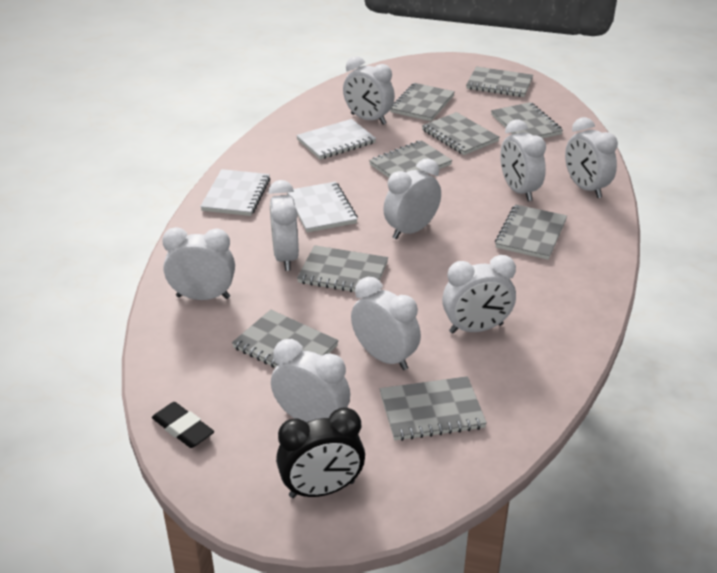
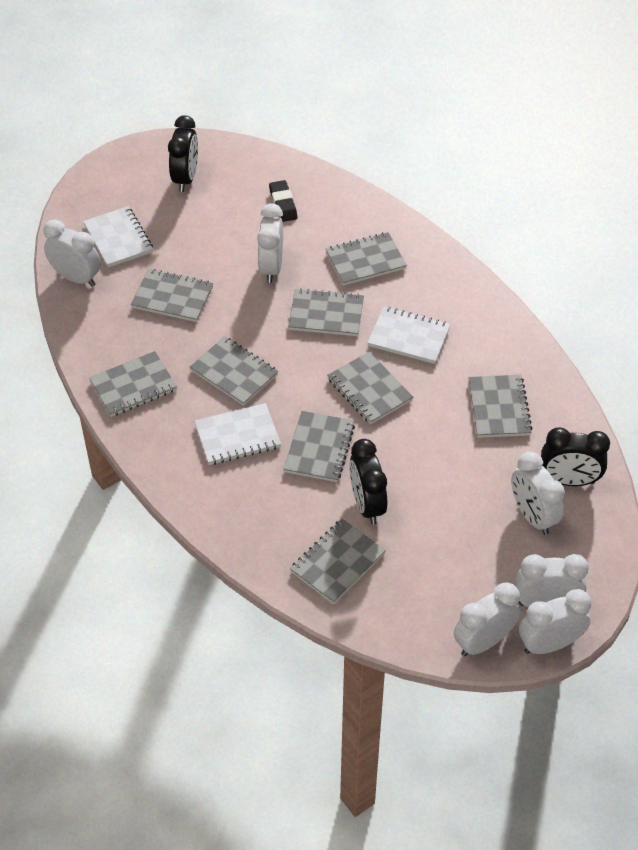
black clock: [276,407,365,498] = 1 -> [168,115,198,192] [349,439,387,525] [541,428,610,486] = 3
white clock: [162,227,235,300] [268,180,299,271] [271,339,350,422] [343,56,395,125] [351,277,421,370] [383,158,441,239] [442,255,516,333] [500,120,546,201] [565,117,618,198] = 9 -> [44,220,101,287] [257,203,283,283] [454,582,521,656] [511,452,565,535] [515,554,589,607] [519,589,591,654] = 6

